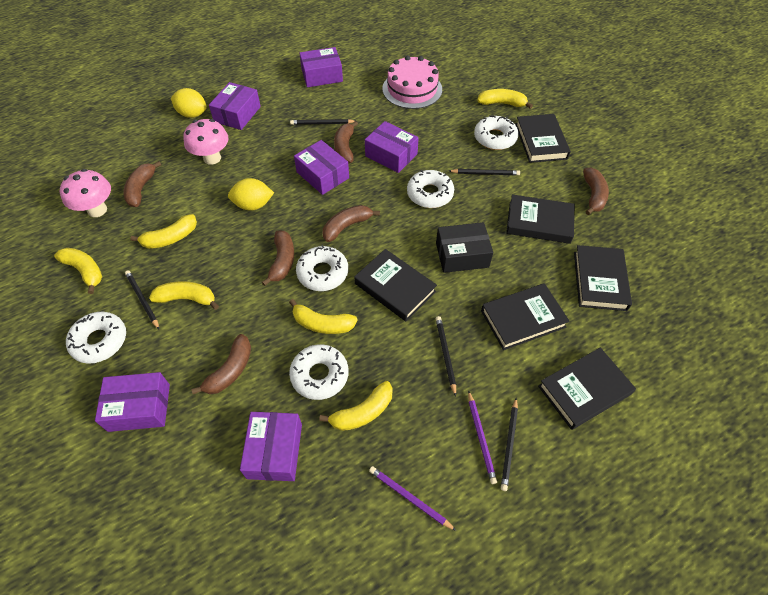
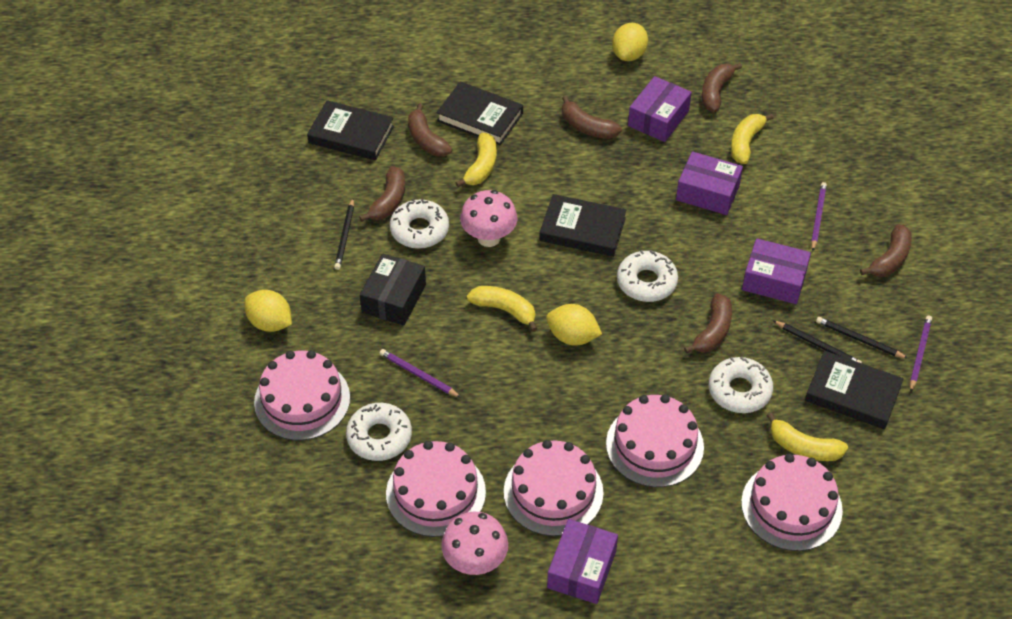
black book: [354,249,437,321] [481,283,570,350] [506,194,575,244] [515,114,571,163] [538,348,636,430] [574,245,632,311] = 6 -> [307,100,394,160] [436,81,523,145] [539,194,626,257] [805,351,904,429] = 4
black pencil: [125,270,159,329] [290,119,355,125] [436,316,456,397] [449,169,520,175] [501,398,518,491] = 5 -> [334,199,354,270] [773,320,862,363] [816,317,909,359] = 3
pink cake: [382,55,442,109] = 1 -> [254,350,350,440] [386,441,486,537] [504,440,604,536] [606,395,704,487] [741,454,843,551] = 5
purple box: [95,372,170,432] [209,82,261,130] [240,412,302,481] [294,140,349,195] [299,47,343,87] [365,121,419,173] = 6 -> [547,519,618,604] [628,76,692,142] [676,151,743,215] [742,238,811,304] = 4
purple pencil: [369,466,456,531] [468,390,497,484] = 2 -> [380,349,461,397] [811,182,827,251] [910,315,932,392] = 3
white donut: [66,312,126,364] [289,344,349,400] [296,245,348,291] [407,170,454,208] [474,115,519,150] = 5 -> [346,403,412,461] [390,199,449,249] [617,250,678,302] [709,357,773,413] = 4
yellow banana: [54,248,102,294] [130,214,197,249] [149,281,219,310] [289,299,358,334] [319,381,393,431] [477,89,533,109] = 6 -> [456,133,497,187] [467,286,538,332] [731,113,774,164] [766,412,848,461] = 4
yellow lemon: [171,88,207,118] [228,178,274,211] = 2 -> [244,290,292,332] [546,304,602,346] [612,23,648,61] = 3

